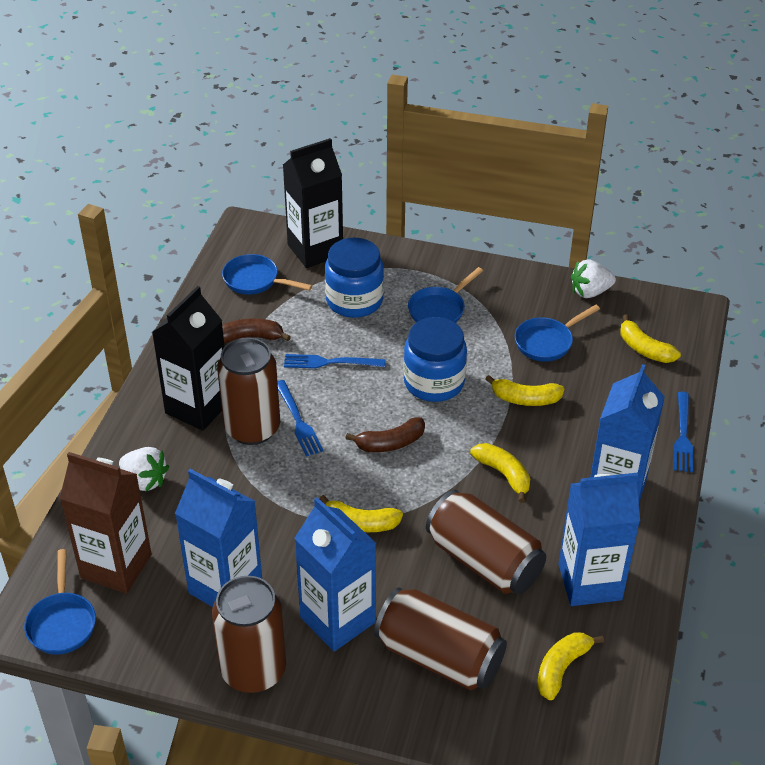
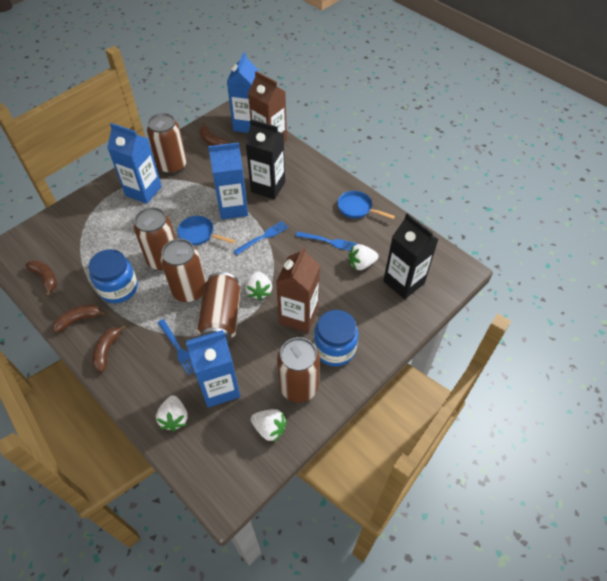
blue pan: [24,549,96,655] [222,254,312,295] [408,267,483,323] [515,305,600,362] = 4 -> [177,216,235,245] [337,191,395,219] = 2
brown banana: [222,318,291,343] [346,417,425,452] = 2 -> [25,260,57,297] [53,305,107,333] [92,325,126,372] [199,122,228,146] = 4
brown can: [212,576,286,693] [217,338,280,445] [374,587,507,690] [426,490,546,594] = 4 -> [134,207,176,271] [147,113,187,174] [161,239,206,303] [197,272,241,344] [277,337,320,402] = 5
brown carton: [60,452,152,594] = 1 -> [248,71,287,143] [276,246,320,333] = 2
white strawberry: [119,447,169,492] [571,259,616,298] = 2 -> [156,395,188,431] [245,271,272,300] [251,409,287,442] [349,244,379,271] = 4
yellow banana: [320,495,403,532] [470,443,530,503] [486,375,564,406] [537,632,604,700] [620,314,681,363] = 5 -> none = 0

